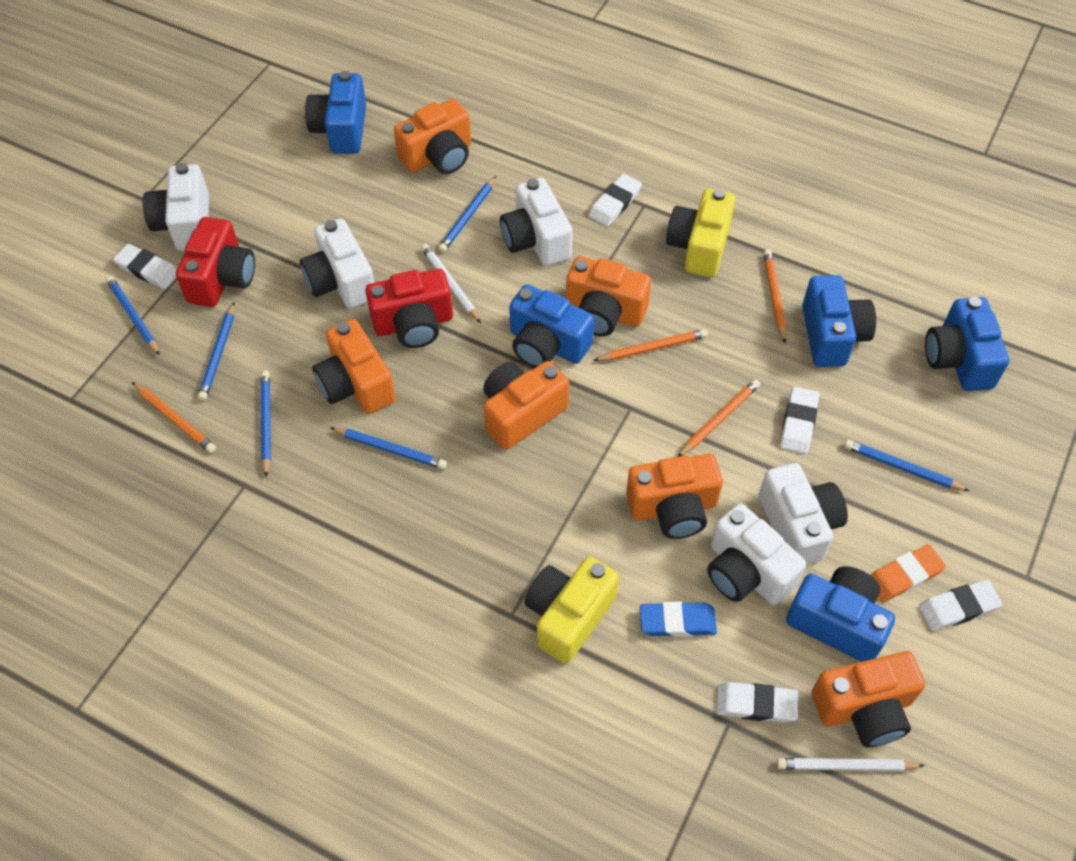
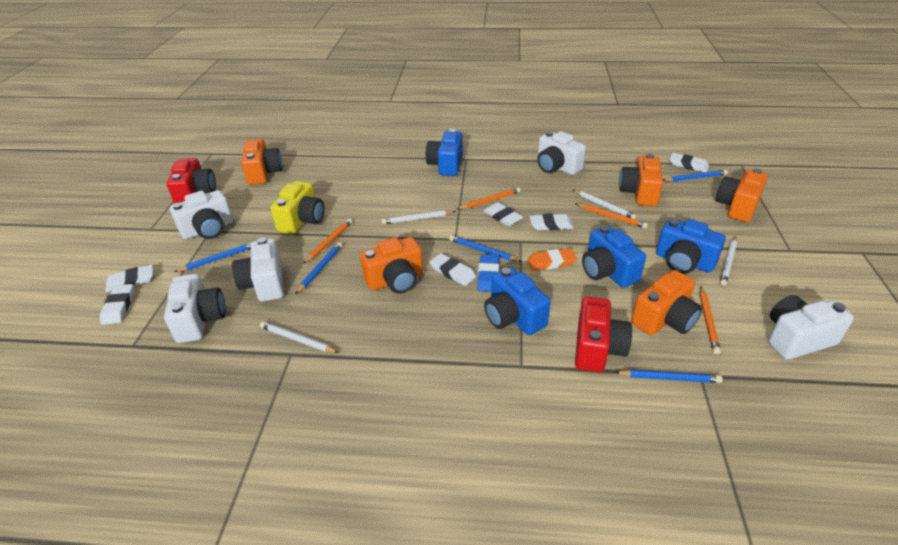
blue camera: [305,71,366,154] [509,284,594,368] [786,566,895,662] [802,275,876,367] [925,297,1009,391] = 5 -> [426,129,463,176] [484,267,551,335] [582,226,646,288] [656,219,726,274] = 4
blue pencil: [106,276,160,355] [198,303,235,401] [260,371,271,477] [331,427,447,469] [438,176,496,252] [844,440,970,491] = 6 -> [174,242,252,272] [295,242,342,294] [449,235,522,262] [614,369,723,383] [663,170,728,182] = 5
orange camera: [313,319,396,414] [394,99,471,174] [483,361,569,450] [566,256,651,336] [626,454,723,539] [811,651,925,747] = 6 -> [241,139,282,185] [360,237,423,293] [619,154,663,206] [631,270,702,335] [715,169,768,222] = 5
white eraser: [113,244,177,289] [589,174,642,226] [716,682,798,723] [780,387,819,454] [919,580,1002,631] = 5 -> [100,284,134,325] [105,264,153,293] [430,253,476,286] [483,202,523,226] [530,214,574,230] [669,153,709,172] = 6
white pencil: [421,243,481,323] [776,758,925,771] = 2 -> [260,321,339,353] [381,210,456,224] [573,190,637,219] [720,236,737,286] = 4
yellow camera: [525,556,619,664] [666,189,735,277] = 2 -> [270,181,324,234] = 1

